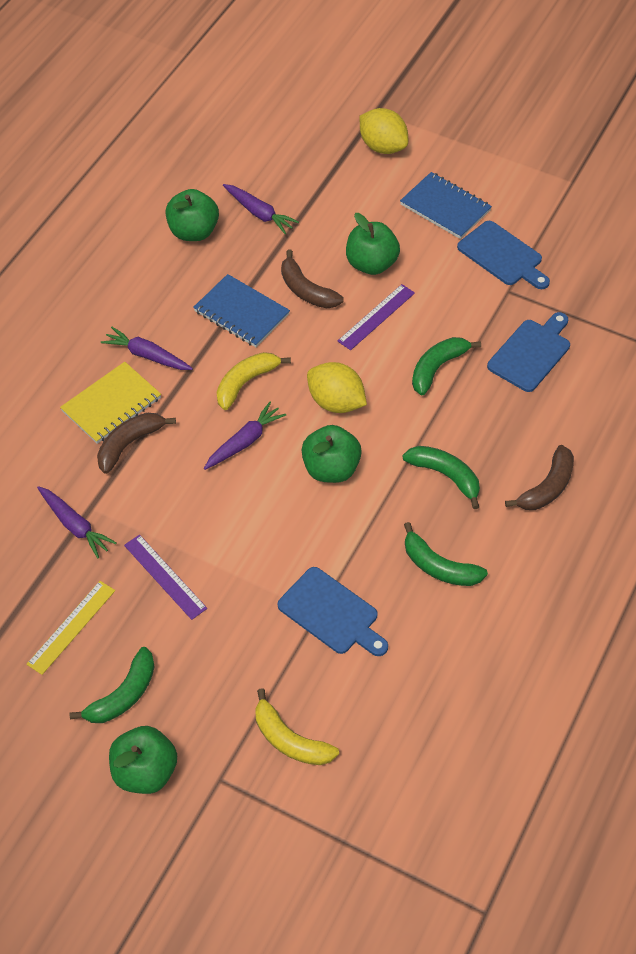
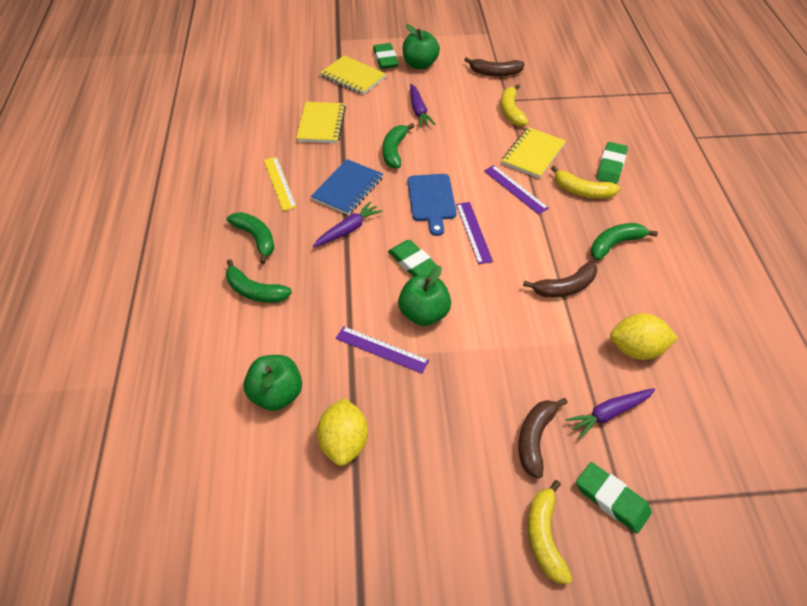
blue cutting board: [278,567,388,656] [457,221,550,289] [487,312,570,392] = 3 -> [408,174,456,236] = 1
blue notebook: [193,274,290,347] [400,172,492,239] = 2 -> [311,159,383,215] = 1
green apple: [109,726,177,794] [165,189,219,241] [301,425,362,483] [346,213,400,275] = 4 -> [243,355,302,411] [398,266,451,326] [402,24,440,69] = 3
green eraser: none = 0 -> [373,43,399,69] [388,240,438,277] [576,462,652,533] [596,142,628,184] = 4
purple carrot: [37,486,117,559] [101,327,193,370] [204,402,286,470] [223,184,299,234] = 4 -> [313,201,383,248] [410,84,436,127] [566,388,655,439] = 3
purple ruler: [124,534,207,620] [338,284,415,350] = 2 -> [336,326,429,374] [456,202,493,264] [484,165,549,215] = 3
yellow banana: [217,352,291,410] [255,688,339,765] = 2 -> [501,84,529,127] [528,480,573,584] [551,166,620,199] = 3
yellow notebook: [60,362,161,444] = 1 -> [296,102,346,143] [320,55,386,95] [501,127,566,179] = 3

